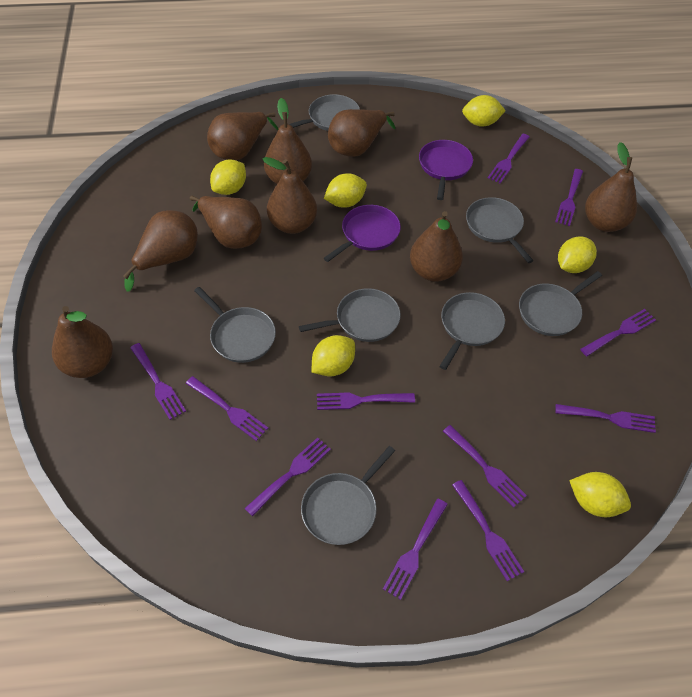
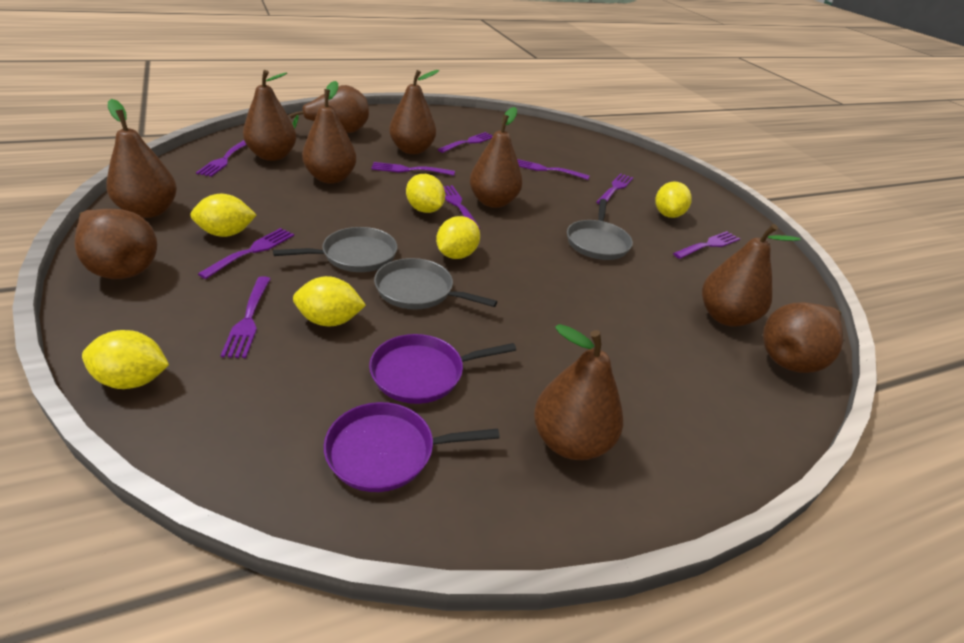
brown pear: [52,306,113,378] [123,210,198,292] [190,196,262,249] [207,112,278,160] [263,157,317,234] [264,98,312,184] [328,109,396,157] [410,211,463,282] [585,142,637,232] = 9 -> [75,209,157,279] [106,99,177,218] [243,70,297,161] [289,85,369,133] [302,81,357,184] [389,70,439,154] [470,107,523,208] [534,324,623,460] [702,224,800,327] [763,302,843,373] = 10
grey pan: [194,287,276,363] [289,94,360,131] [299,288,401,342] [301,446,395,545] [439,292,505,370] [466,197,534,263] [519,271,602,336] = 7 -> [273,227,397,272] [374,258,497,310] [567,199,633,260] = 3
purple fork: [130,343,186,420] [186,376,268,441] [244,437,331,517] [317,392,415,410] [383,499,448,600] [443,425,527,508] [452,480,524,581] [488,134,529,183] [555,169,583,226] [555,404,656,433] [580,309,656,356] = 11 -> [196,140,246,177] [198,228,294,279] [220,276,271,358] [371,162,455,176] [438,132,493,153] [443,185,480,229] [517,159,589,180] [597,173,633,204] [673,231,740,259] = 9

